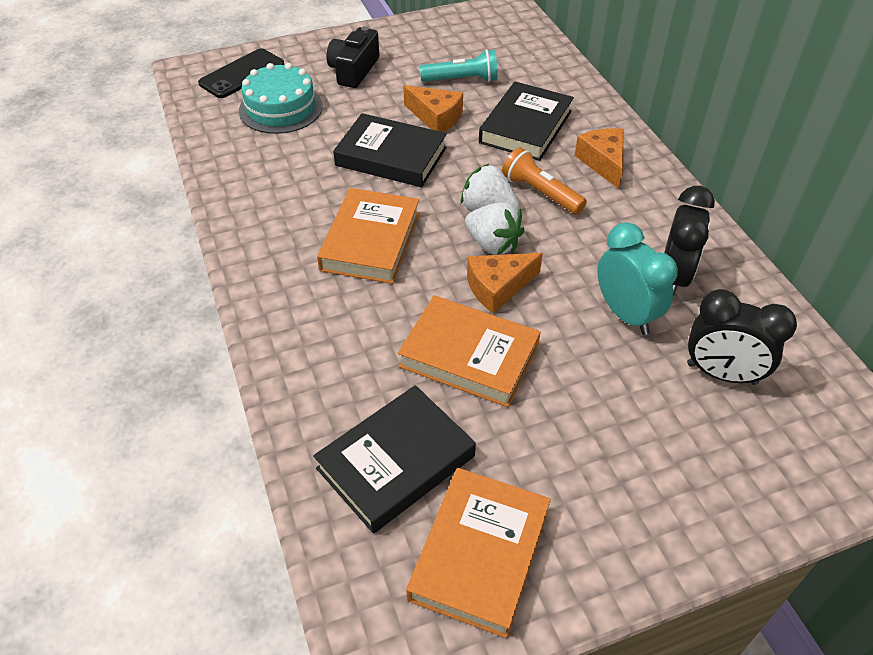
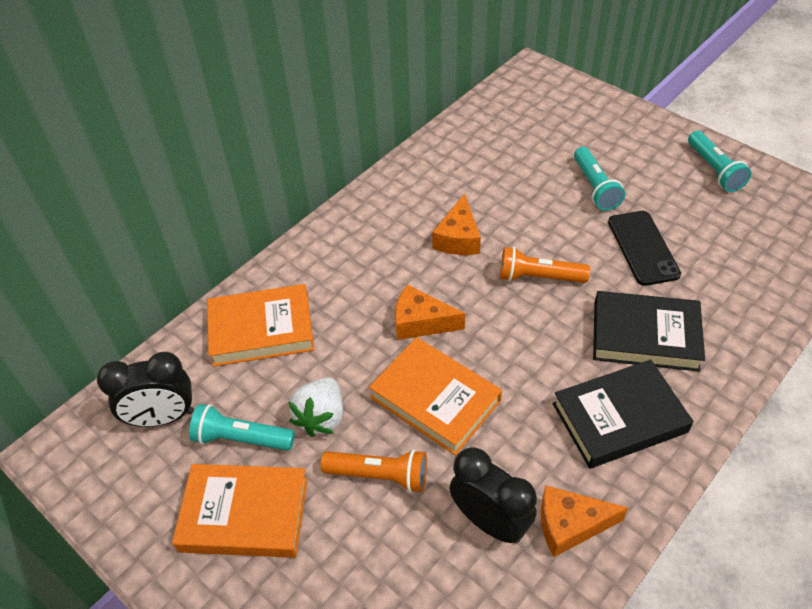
black book: [313,385,476,534] [333,113,447,187] [479,82,574,161] = 3 -> [552,360,693,469] [593,291,705,372] = 2
black camera: [326,26,379,88] = 1 -> none = 0
orange flashlight: [502,147,587,215] = 1 -> [321,449,427,493] [500,247,590,283] = 2
turquoise cake: [239,63,323,134] = 1 -> none = 0
turquoise clock: [597,222,678,335] = 1 -> none = 0
turquoise flashlight: [420,49,498,82] = 1 -> [189,404,295,451] [574,147,625,211] [688,131,752,192] = 3
white strawberry: [460,164,520,212] [465,202,524,255] = 2 -> [288,378,343,437] = 1

